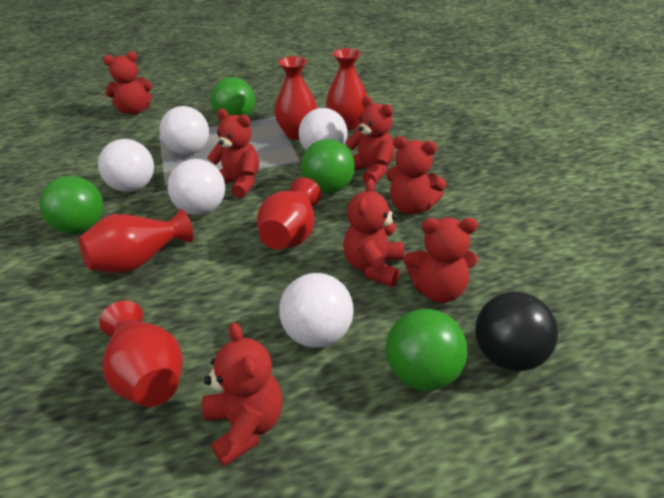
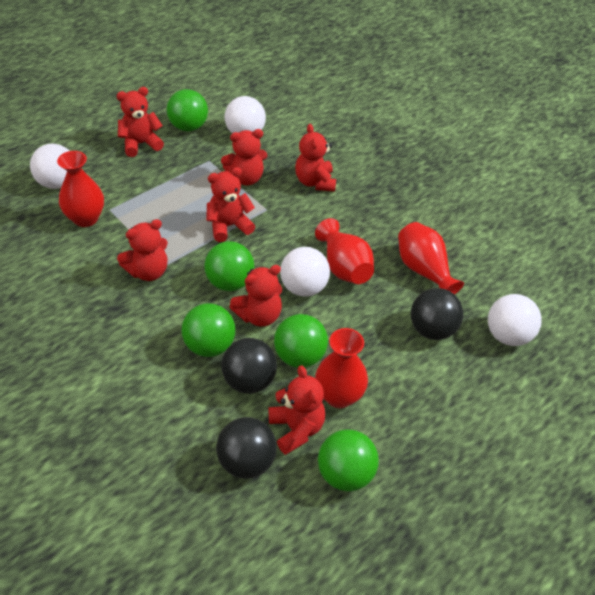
black ball: [475,292,558,371] = 1 -> [216,417,277,479] [221,338,277,394] [411,288,463,340] = 3
green ball: [39,176,104,234] [211,77,255,116] [301,139,355,193] [386,309,467,391] = 4 -> [167,89,208,131] [182,303,235,357] [204,241,255,291] [274,314,328,368] [318,430,379,491] = 5
red vase: [78,209,193,274] [99,300,183,407] [257,178,321,250] [275,56,317,140] [326,48,367,131] = 5 -> [57,151,104,227] [315,218,374,284] [315,328,368,408] [398,222,464,295] = 4
white ball: [98,139,154,192] [160,106,209,155] [168,159,225,215] [279,273,354,348] [299,108,347,150] = 5 -> [30,144,69,189] [225,96,266,133] [280,247,330,297] [488,294,542,346] = 4

